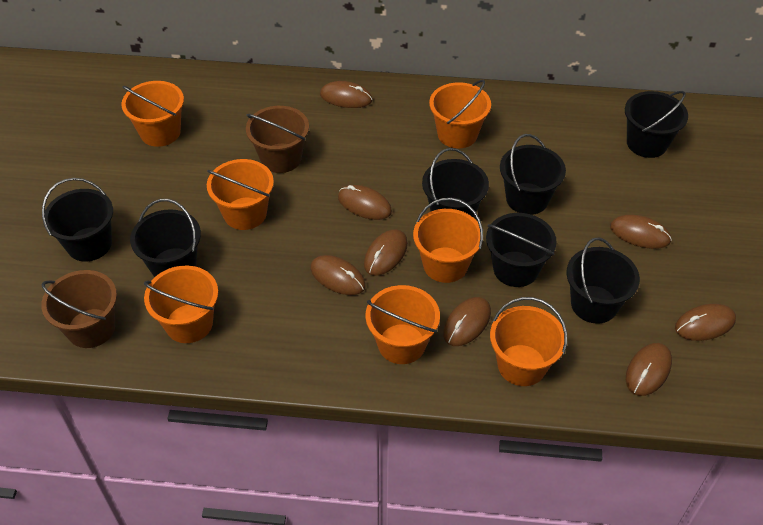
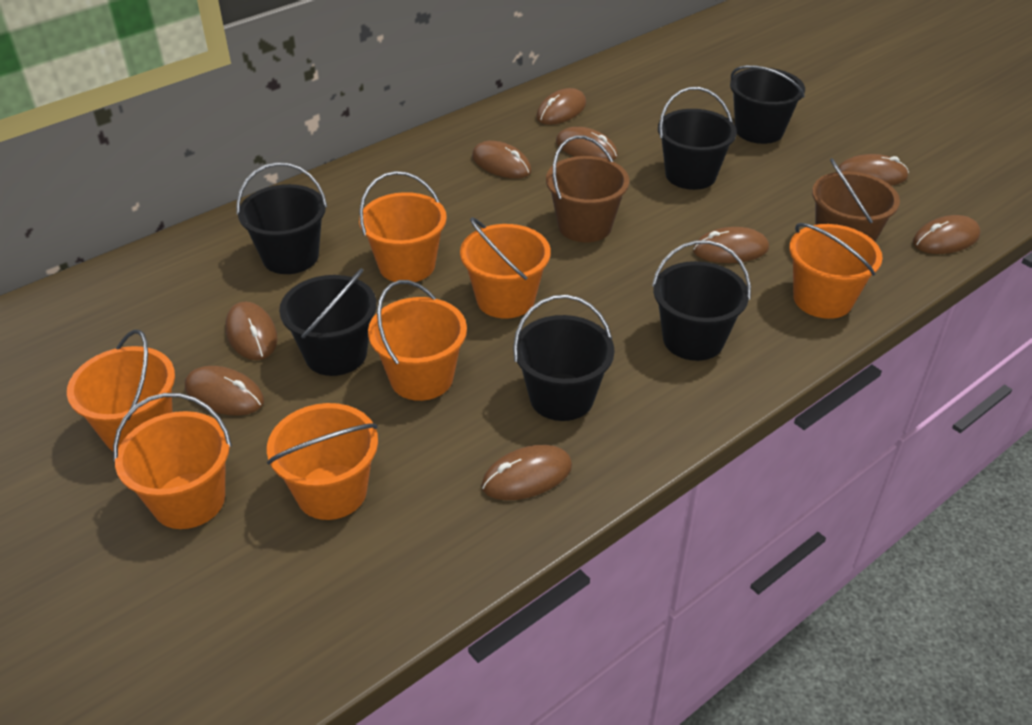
black bucket: [42,178,113,262] [130,199,201,277] [422,148,489,218] [486,213,557,287] [500,134,566,215] [567,237,640,324] [625,91,688,158] = 7 -> [237,162,327,274] [279,268,377,376] [513,295,615,421] [652,240,751,361] [658,87,737,190] [730,65,805,144] = 6
brown mouse: [311,255,365,295] [320,81,372,108] [338,185,392,220] [364,229,408,276] [443,297,491,346] [610,215,672,249] [626,343,672,396] [675,304,736,341] = 8 -> [185,366,264,416] [225,301,278,360] [472,141,531,179] [481,445,572,500] [536,88,586,125] [556,127,618,160] [693,227,769,263] [836,154,909,186] [913,215,980,254] = 9

